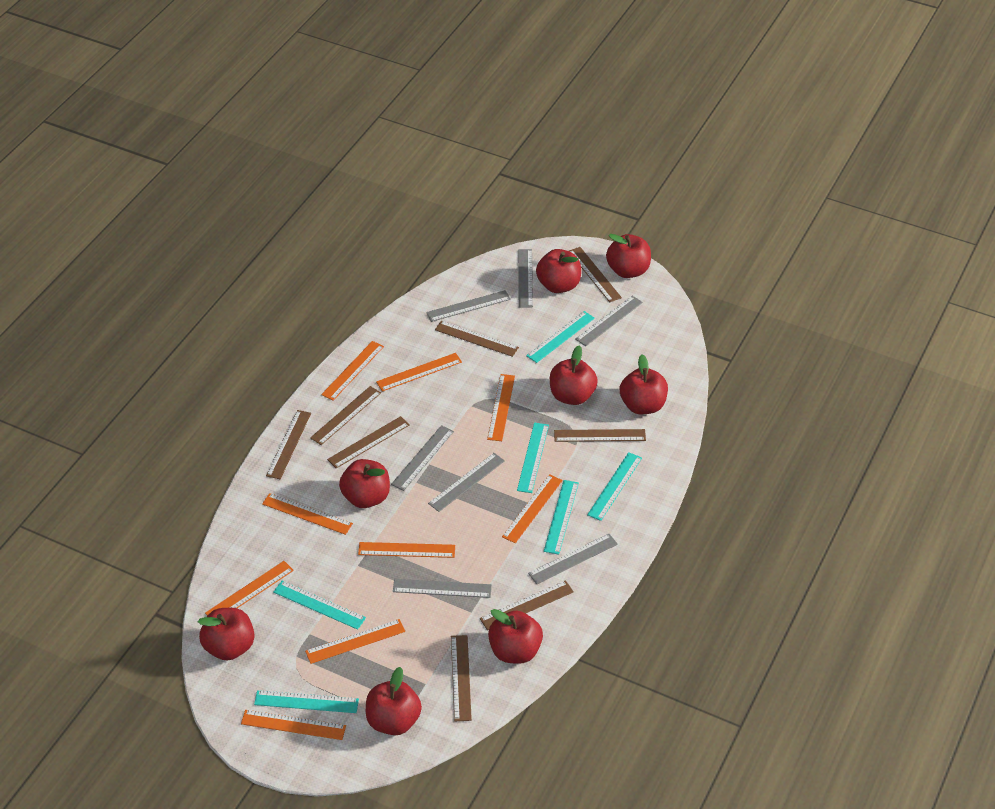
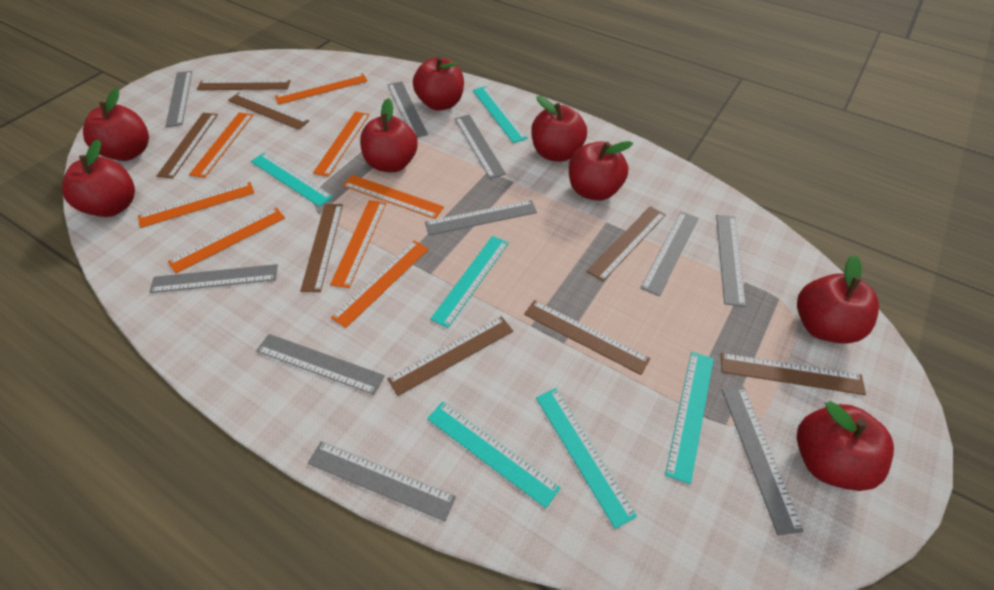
grey ruler: [391,425,454,491] [393,579,492,598] [426,290,511,322] [428,453,505,512] [518,249,533,308] [528,534,618,584] [575,296,643,346] = 7 -> [149,264,278,293] [165,71,192,127] [256,334,385,395] [308,441,456,521] [388,81,428,138] [425,200,537,235] [455,115,506,179] [640,212,698,296] [716,215,746,307] [722,387,804,535] = 10
orange ruler: [205,561,294,616] [241,710,346,740] [262,493,353,535] [305,619,405,664] [321,341,384,401] [358,542,455,558] [376,353,462,392] [487,374,515,441] [502,474,563,543] = 9 -> [138,182,254,228] [168,208,285,274] [189,112,253,178] [275,73,368,105] [313,112,370,177] [330,200,386,288] [331,240,429,328] [342,175,444,219] = 8

